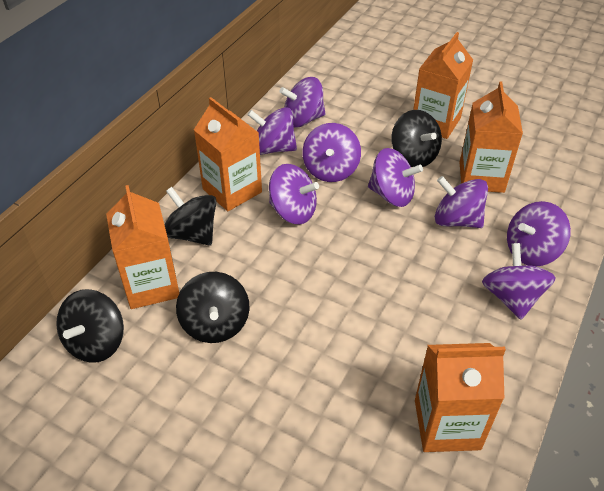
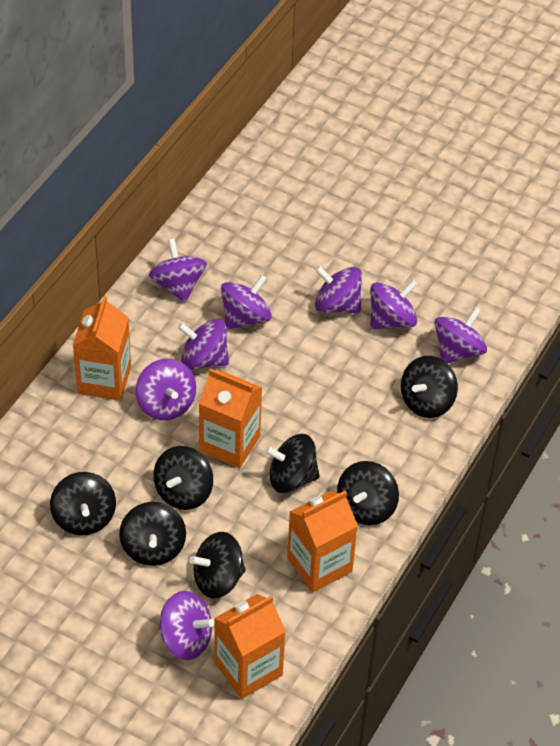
black spinning top: [56,289,124,363] [165,187,216,246] [176,272,249,343] [391,110,442,167] = 4 -> [50,472,116,536] [119,502,186,566] [153,446,213,510] [189,532,246,599] [265,434,320,493] [337,461,399,525] [401,356,458,418] = 7
orange carton: [106,185,179,309] [194,97,262,211] [413,32,473,139] [415,343,506,452] [460,82,523,193] = 5 -> [73,296,131,401] [199,369,262,468] [214,594,286,699] [287,491,358,592] = 4

